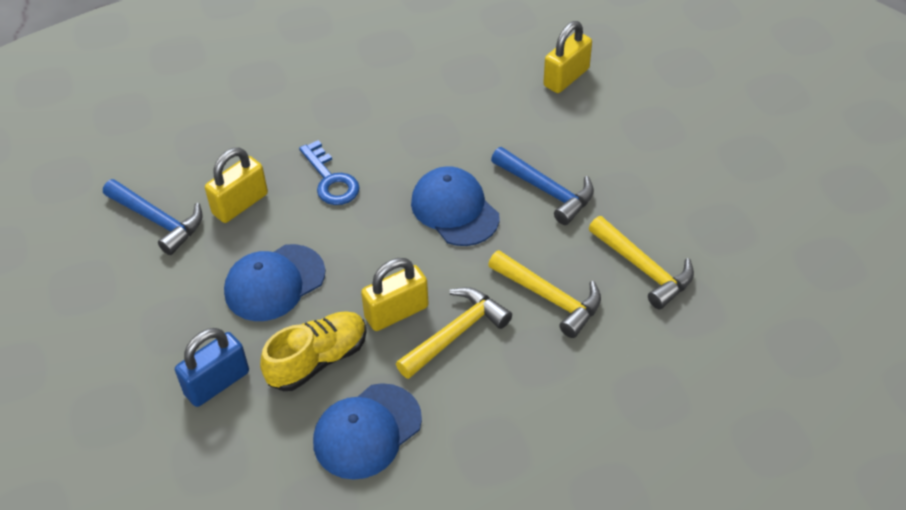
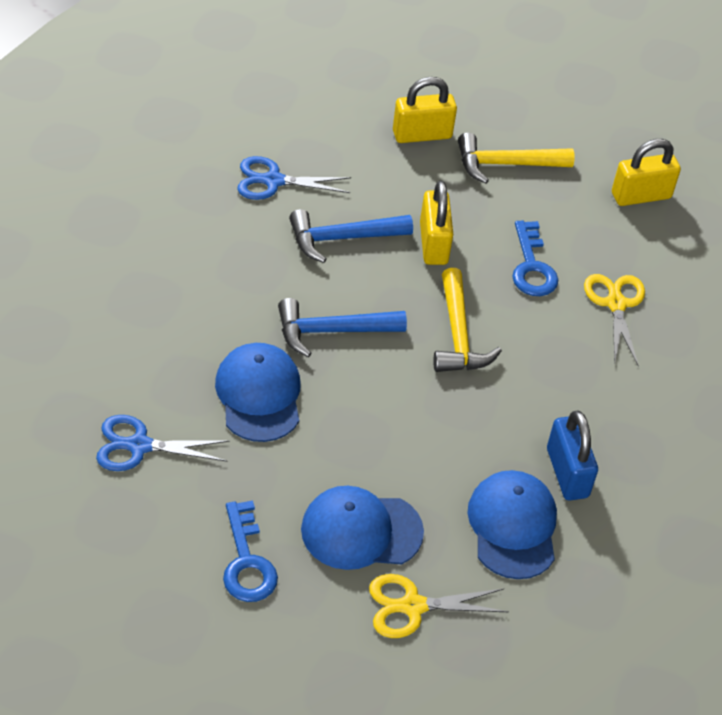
blue key: [299,140,360,205] = 1 -> [223,501,278,602] [512,220,558,296] = 2
blue scissors: none = 0 -> [96,415,230,471] [237,156,351,200] = 2
yellow hammer: [396,287,512,379] [488,250,601,338] [589,216,694,309] = 3 -> [434,268,502,372] [458,132,575,184] = 2
yellow scissors: none = 0 -> [369,574,509,638] [584,274,645,366] = 2
yellow shoe: [260,311,367,391] = 1 -> none = 0

